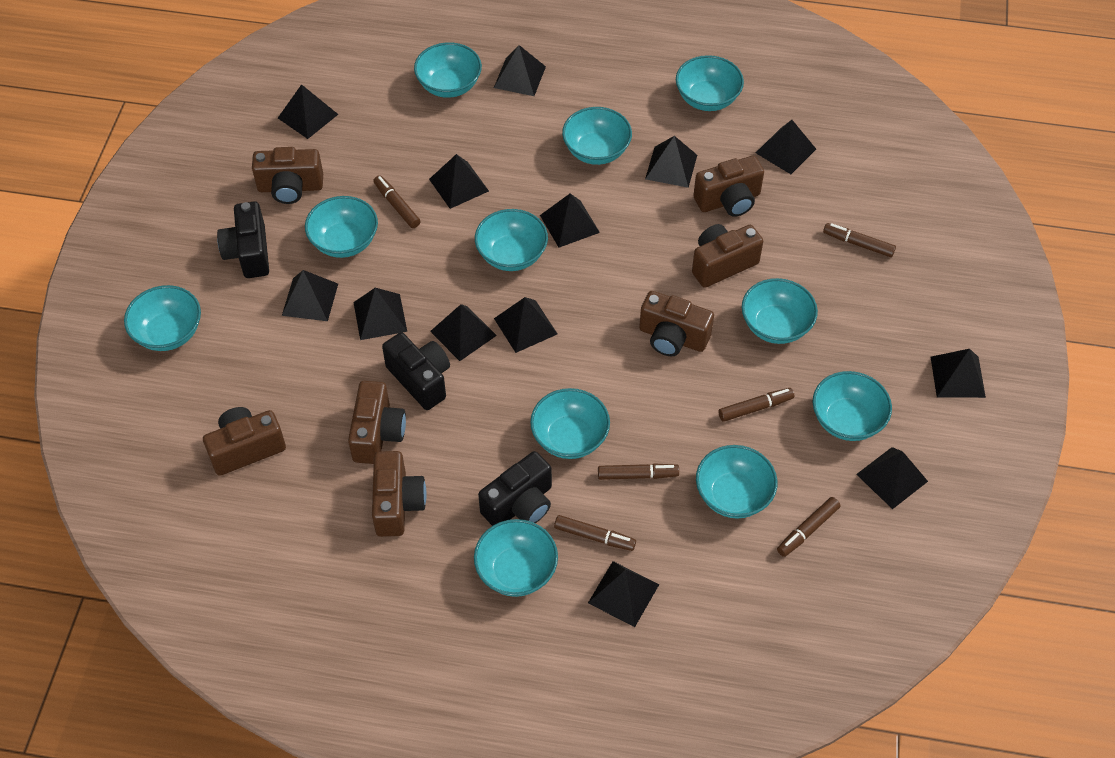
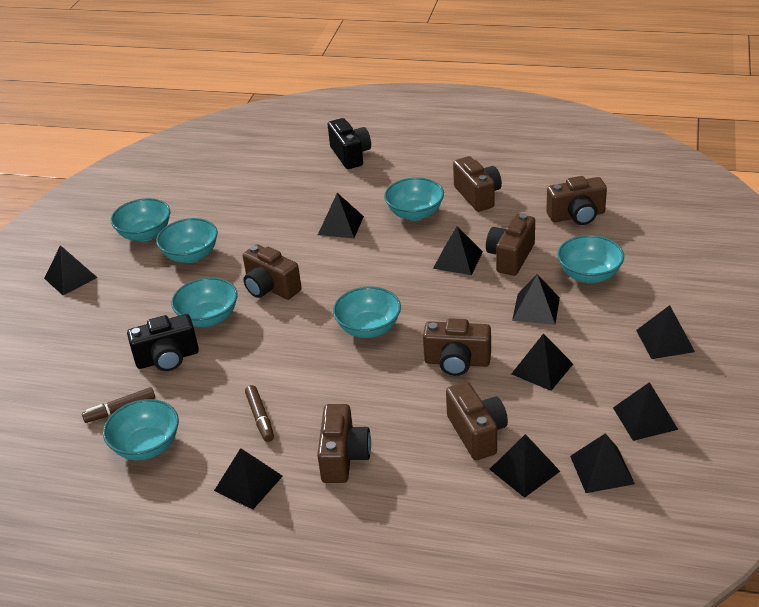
black camera: [217,201,269,278] [382,332,450,410] [478,451,552,526] = 3 -> [127,314,199,371] [328,118,371,169] = 2
black pyramid: [278,84,338,139] [282,270,338,321] [353,288,407,340] [429,154,489,209] [430,304,497,361] [494,45,546,96] [494,297,557,353] [540,193,600,248] [588,561,659,627] [645,136,697,188] [756,120,816,174] [856,447,928,509] [931,349,986,398] = 13 -> [44,245,98,295] [214,448,283,510] [318,193,364,238] [433,226,483,275] [489,434,560,498] [511,333,573,391] [512,274,560,325] [570,433,635,493] [613,382,678,441] [636,305,695,359] = 10
brown marker: [373,175,421,228] [554,515,636,551] [598,463,679,480] [718,388,794,422] [777,497,841,557] [823,223,896,257] = 6 -> [82,387,155,423] [245,385,274,442] = 2
turquoise bowl: [124,285,201,351] [305,196,378,258] [414,42,482,98] [474,519,558,597] [475,209,548,271] [530,388,610,459] [562,107,632,165] [676,55,744,111] [696,445,778,519] [742,278,818,344] [813,371,892,441] = 11 -> [103,399,179,460] [111,198,170,242] [156,218,218,263] [171,277,237,327] [333,287,401,338] [384,177,444,221] [557,235,624,283] = 7

